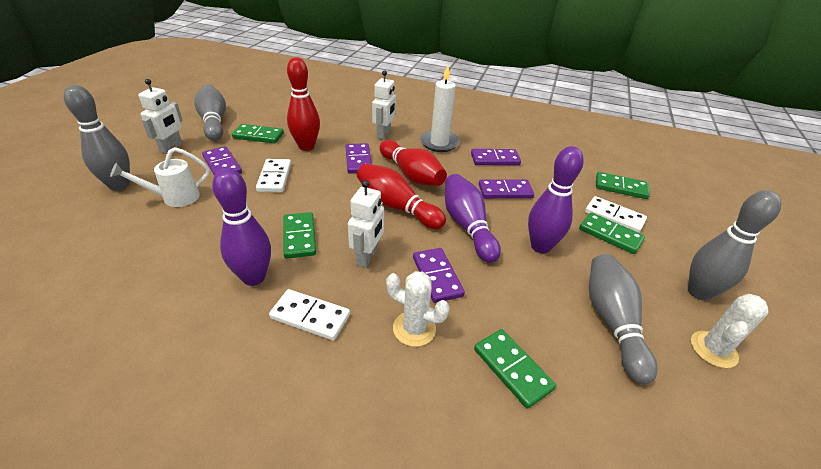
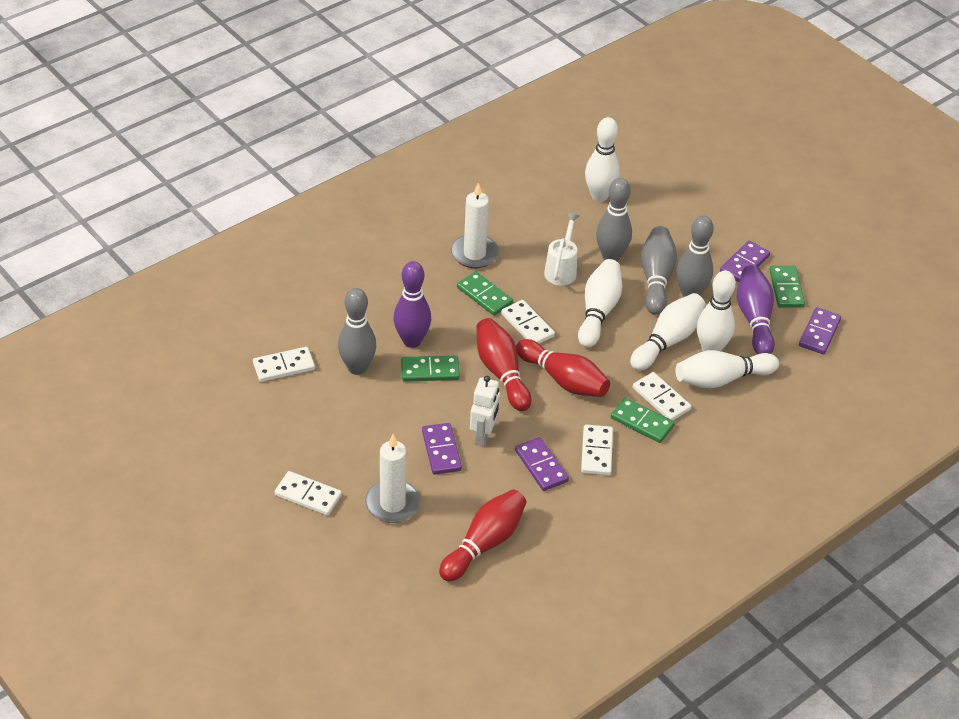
green domino: [232,124,284,144] [283,212,316,259] [474,329,556,409] [579,212,645,254] [596,172,650,199] = 5 -> [401,356,460,382] [457,271,513,316] [611,397,675,443] [769,266,805,308] = 4
purple bowling pin: [212,168,271,286] [445,174,501,263] [528,146,584,254] = 3 -> [393,261,431,348] [737,265,775,354] = 2
purple domino: [202,146,242,176] [345,143,372,174] [413,248,465,303] [471,149,521,165] [479,180,534,199] = 5 -> [422,423,462,475] [515,437,569,491] [720,241,770,282] [799,307,841,354] = 4
white bowling pin: none = 0 -> [578,259,622,348] [585,117,620,202] [630,293,705,371] [675,350,779,389] [697,271,736,352] = 5
white cactus: [386,271,450,347] [691,294,768,368] = 2 -> none = 0
white candle: [420,65,460,152] = 1 -> [365,434,420,523] [451,183,499,268] = 2
white domino: [256,159,291,192] [269,289,350,340] [585,196,647,233] = 3 -> [253,347,315,382] [275,471,342,516] [501,300,555,344] [581,425,613,475] [633,372,691,421] = 5
white robot: [138,79,183,154] [348,180,384,268] [372,70,396,139] = 3 -> [470,376,500,446] = 1

